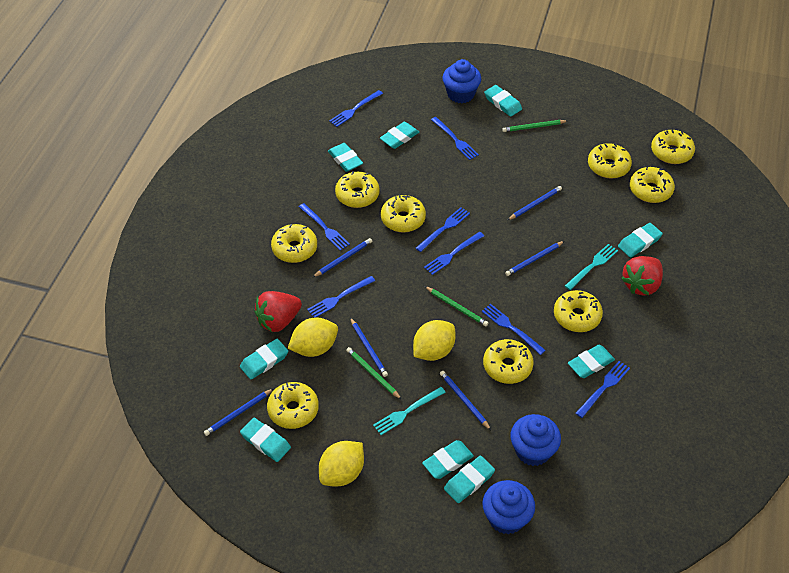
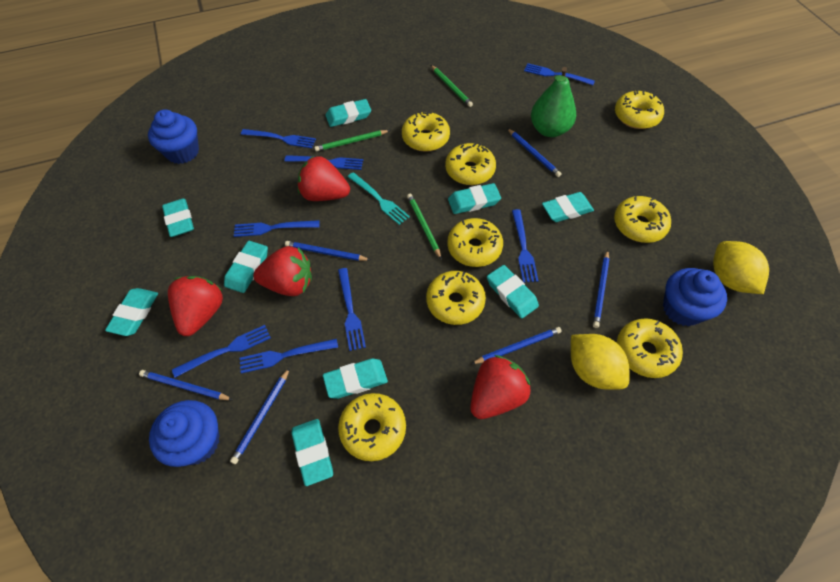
green pear: none = 0 -> [531,67,576,137] = 1
red strawberry: [254,291,302,332] [621,256,663,296] = 2 -> [168,276,223,336] [253,246,312,296] [298,156,350,201] [470,355,530,419] = 4
turquoise fork: [373,387,446,435] [565,244,618,290] = 2 -> [348,172,410,225] = 1
yellow donut: [267,382,319,429] [271,224,317,263] [335,172,380,208] [381,195,426,232] [483,339,534,384] [554,290,603,332] [588,143,632,178] [630,167,675,203] [651,130,695,164] = 9 -> [338,393,406,461] [402,111,450,152] [426,271,486,325] [445,143,496,185] [447,218,503,267] [614,196,671,243] [615,90,664,129] [617,318,683,378] = 8
yellow lemon: [288,317,338,357] [319,441,364,487] [413,320,456,361] = 3 -> [571,334,629,390] [713,241,769,294] = 2

